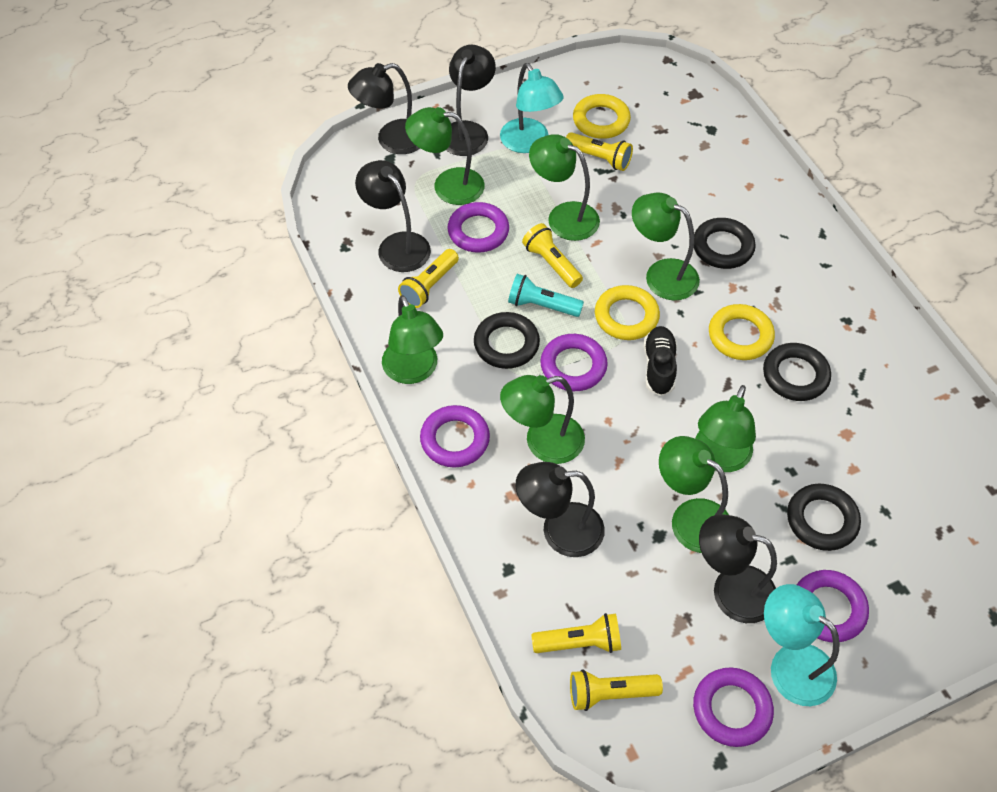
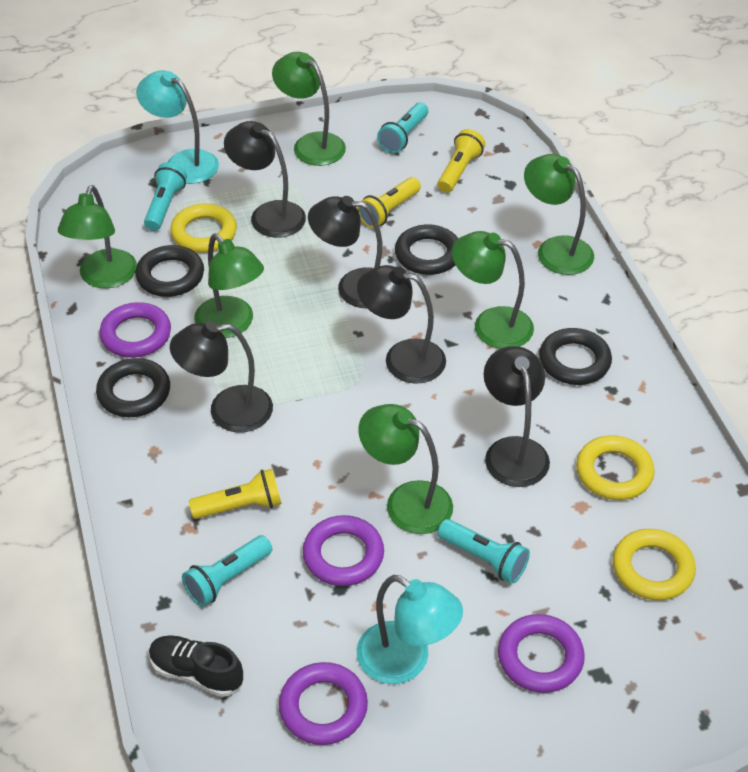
green lamp: [382,295,443,384] [405,107,484,205] [500,375,585,464] [529,134,600,241] [632,193,700,300] [659,436,729,553] [695,385,756,472] = 7 -> [58,185,137,288] [194,234,264,338] [272,52,346,166] [358,404,453,534] [452,231,534,349] [524,154,594,275] = 6
purple ring: [420,405,490,468] [447,202,509,253] [540,334,608,391] [693,667,774,747] [797,570,869,642] = 5 -> [99,302,171,358] [279,662,368,745] [303,515,384,586] [498,614,585,693] = 4
turquoise flashlight: [508,274,584,317] = 1 -> [144,162,187,231] [182,535,272,607] [377,102,428,153] [438,519,530,583] = 4
yellow flashlight: [398,249,459,308] [522,223,583,288] [531,613,621,653] [566,132,633,171] [570,670,663,711] = 5 -> [189,469,282,519] [357,177,421,228] [437,129,485,193] = 3

